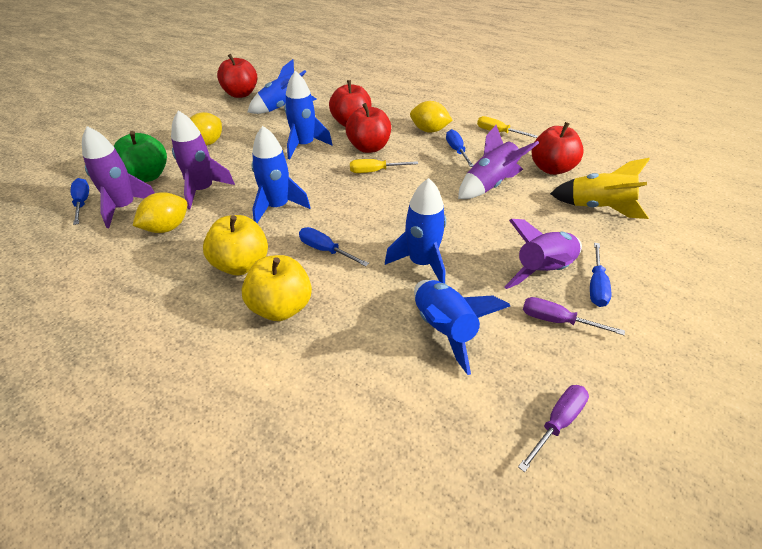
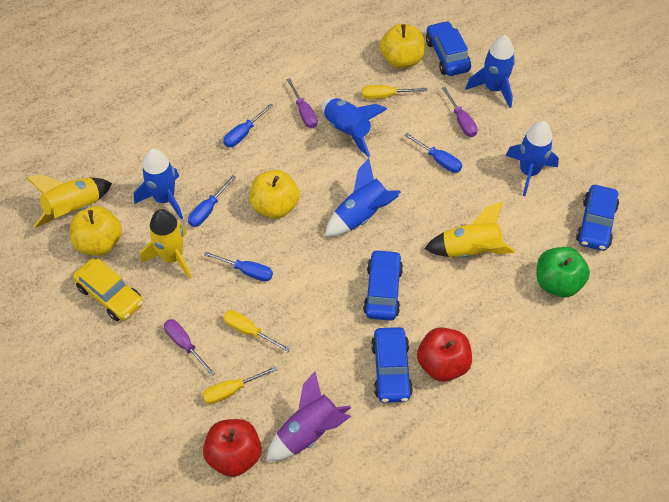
blue car: none = 0 -> [363,249,403,321] [371,327,413,403] [426,21,471,76] [576,185,619,251] = 4
purple rocket: [82,126,155,228] [171,110,235,209] [458,125,539,199] [505,219,582,289] = 4 -> [266,371,351,461] = 1
purple screwdriver: [518,385,589,472] [523,297,625,335] = 2 -> [164,319,215,376] [287,78,318,128] [442,87,478,137] = 3
red apple: [217,54,257,98] [329,80,371,127] [345,103,391,153] [532,122,584,175] = 4 -> [203,419,262,477] [417,327,472,382] = 2
yellow apple: [203,215,268,275] [242,255,312,321] = 2 -> [70,206,122,255] [250,170,300,219] [380,24,425,69] = 3
yellow car: none = 0 -> [73,259,143,321] = 1
yellow lemon: [132,192,188,233] [190,112,222,146] [410,101,452,133] = 3 -> none = 0
yellow rocket: [550,158,650,219] = 1 -> [26,175,112,228] [140,209,192,279] [424,201,515,258] = 3
yellow screwdriver: [350,159,418,173] [477,116,538,138] = 2 -> [202,366,277,404] [223,310,290,352] [362,85,427,99] = 3

